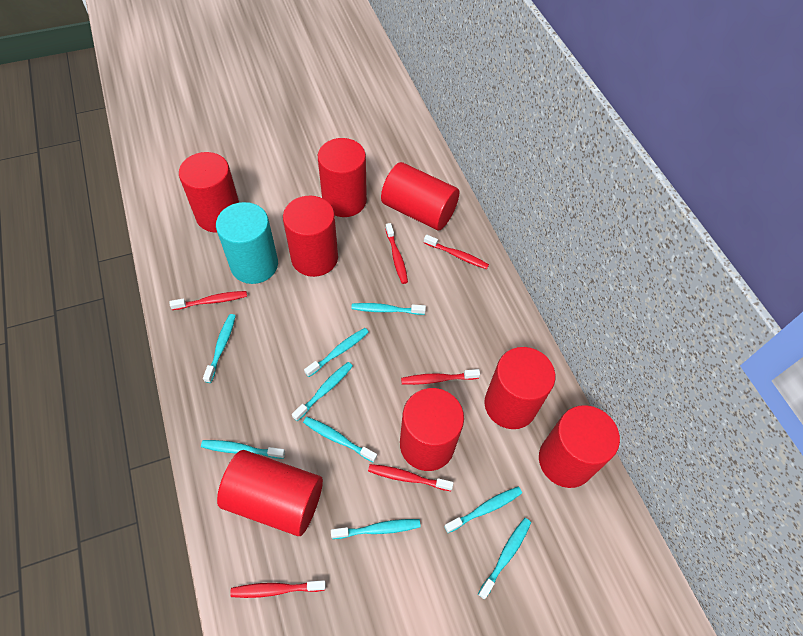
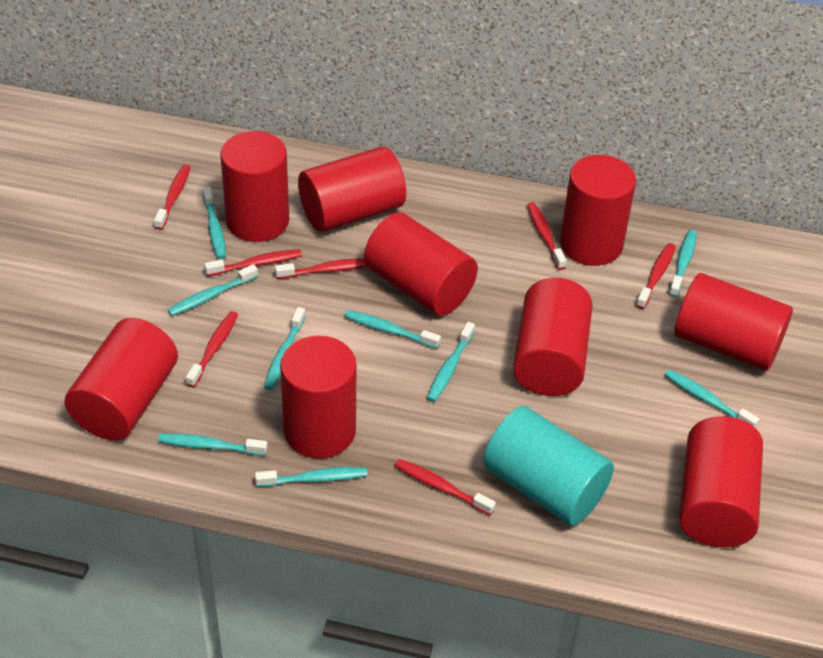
red cylinder: [179,152,239,233] [217,450,323,536] [283,196,338,277] [318,138,367,217] [381,162,459,231] [400,388,464,471] [484,347,555,429] [539,405,620,488] = 8 -> [65,318,178,440] [220,131,289,242] [280,336,356,459] [298,146,406,232] [364,212,478,316] [513,278,593,396] [560,155,636,266] [674,273,793,371] [679,416,763,547] = 9
red toothbrush: [169,291,247,310] [230,580,326,598] [368,464,453,491] [385,223,408,284] [401,369,480,385] [424,235,489,269] = 6 -> [154,165,191,230] [186,311,238,387] [204,249,302,276] [275,258,367,279] [395,459,496,515] [527,202,567,270] [636,243,676,309] = 7

